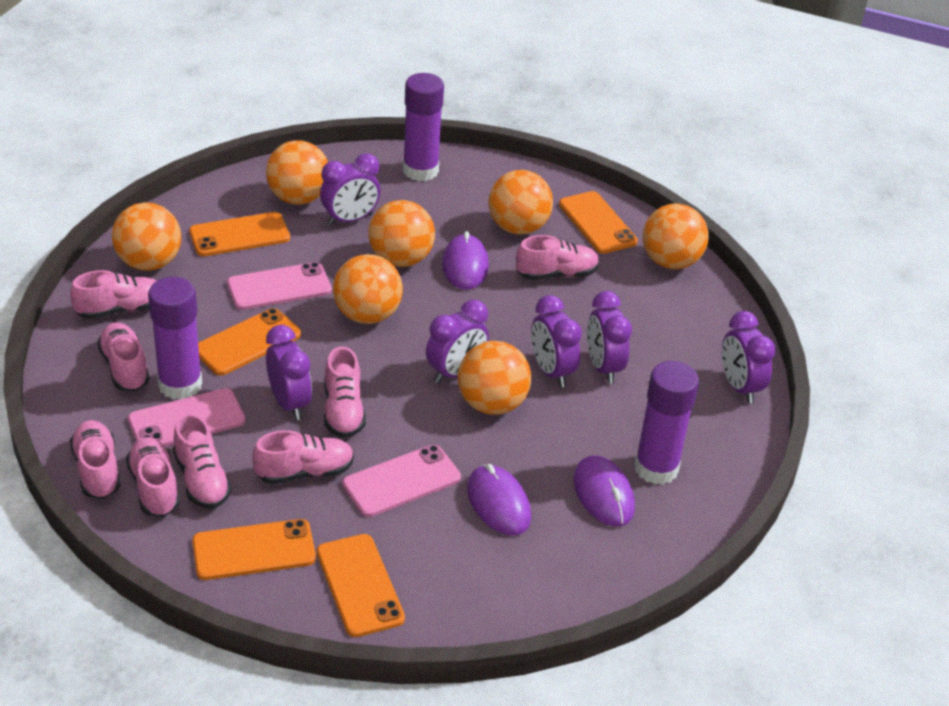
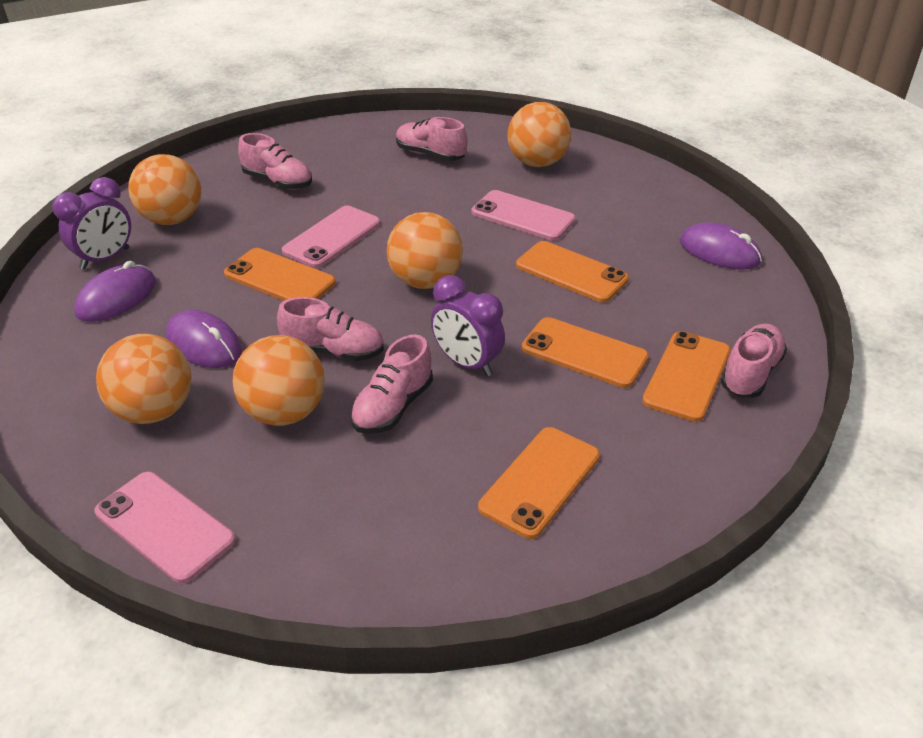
orange ball: [112,202,181,271] [266,140,328,205] [333,254,403,324] [368,200,435,267] [458,341,532,415] [489,170,553,235] [643,204,709,269] = 7 -> [96,334,192,424] [128,154,201,225] [232,335,325,426] [387,212,463,289] [508,102,571,167] = 5
pink shoe: [70,270,156,319] [70,420,121,499] [97,322,150,391] [126,437,180,517] [173,413,232,509] [252,430,354,484] [324,346,366,438] [516,235,599,280] = 8 -> [238,133,312,189] [277,297,384,361] [350,334,433,434] [396,117,468,161] [721,324,787,398] = 5
purple clock: [266,325,312,420] [320,153,380,225] [426,300,489,383] [531,295,582,387] [587,291,632,384] [722,311,776,404] = 6 -> [52,177,131,270] [431,275,505,377] = 2
purple glue stick: [148,277,202,399] [403,73,444,181] [634,361,699,485] = 3 -> none = 0

